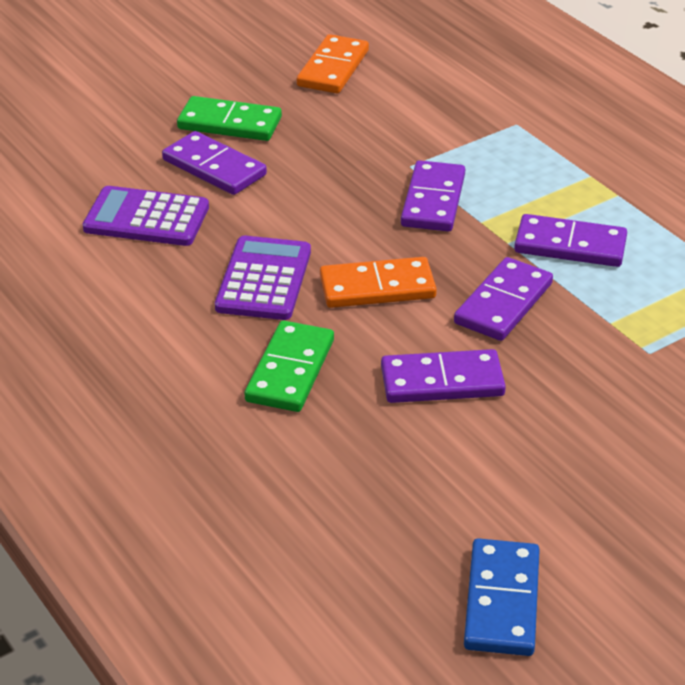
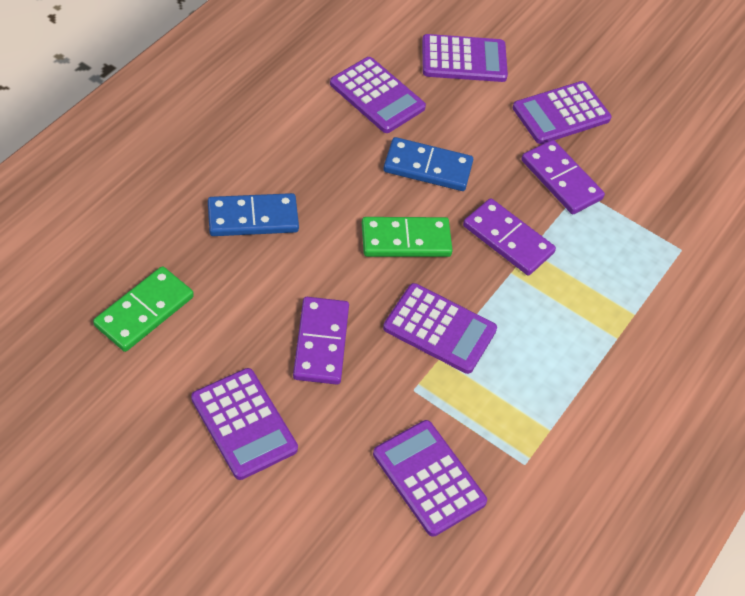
blue domino: [464,538,540,656] = 1 -> [208,193,299,236] [383,137,473,191] = 2
orange domino: [297,34,369,93] [320,257,437,308] = 2 -> none = 0
purple calculator: [83,186,209,246] [215,236,311,320] = 2 -> [191,368,298,480] [330,57,426,133] [373,420,487,537] [383,283,497,374] [422,34,508,82] [513,81,611,144] = 6
purple domino: [162,131,267,195] [381,349,506,403] [401,160,465,232] [454,257,553,341] [514,214,627,267] = 5 -> [293,297,349,385] [463,198,556,275] [522,140,605,214] = 3

